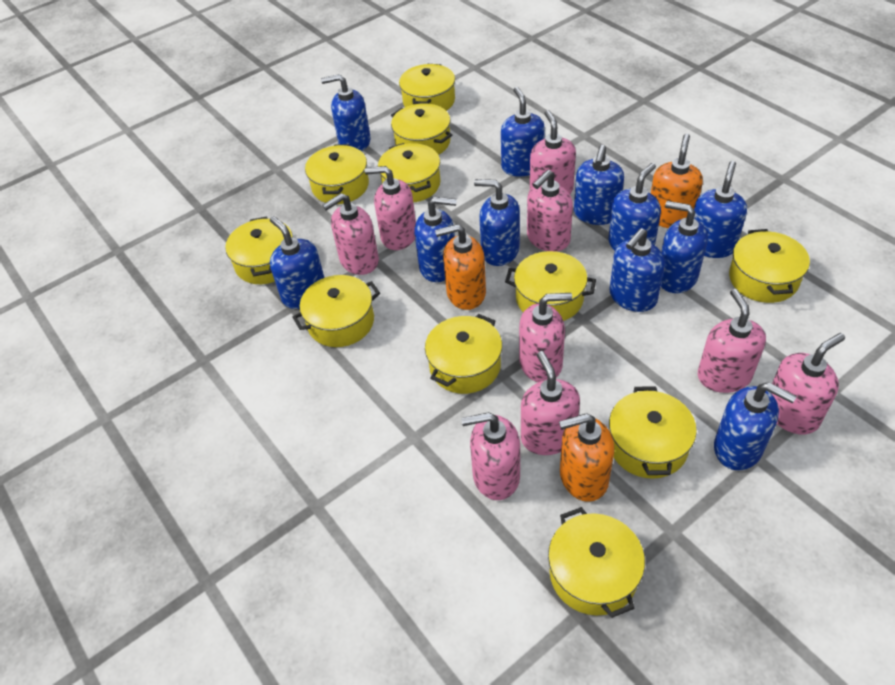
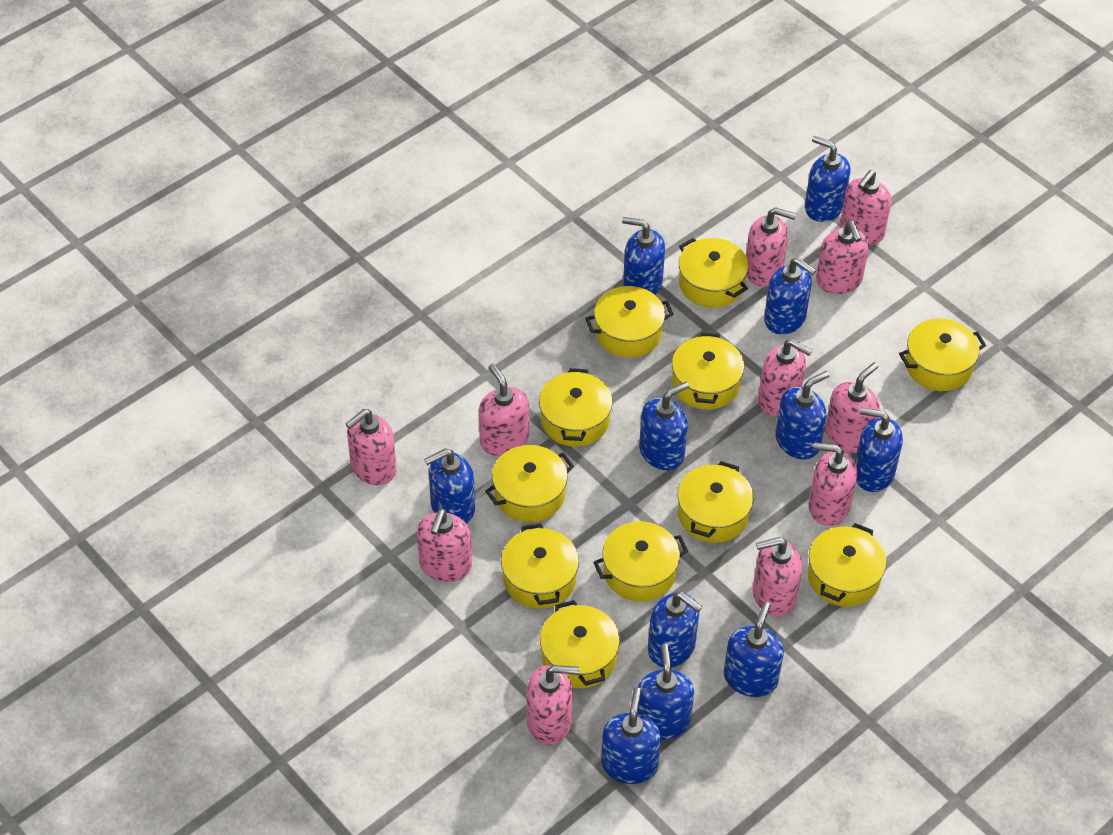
orange soap dispenser: [435,224,486,310] [559,413,614,502] [651,134,703,228] = 3 -> none = 0
pink soap dispenser: [322,193,379,275] [364,166,416,250] [461,412,520,500] [519,293,572,382] [521,351,580,455] [527,170,573,252] [530,110,576,194] [698,289,766,393] [771,333,845,435] = 9 -> [346,409,397,486] [417,509,472,582] [479,363,529,456] [526,665,579,745] [746,207,796,287] [753,537,802,616] [758,339,812,416] [808,442,857,526] [816,221,869,294] [825,362,880,453] [840,170,891,245] = 11

